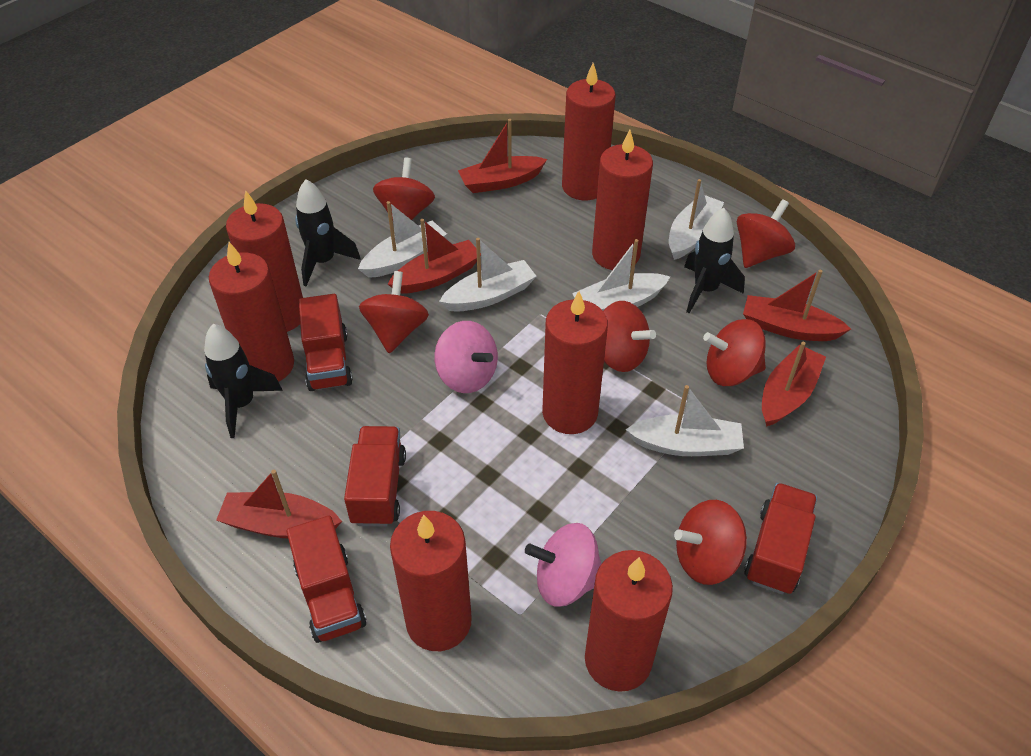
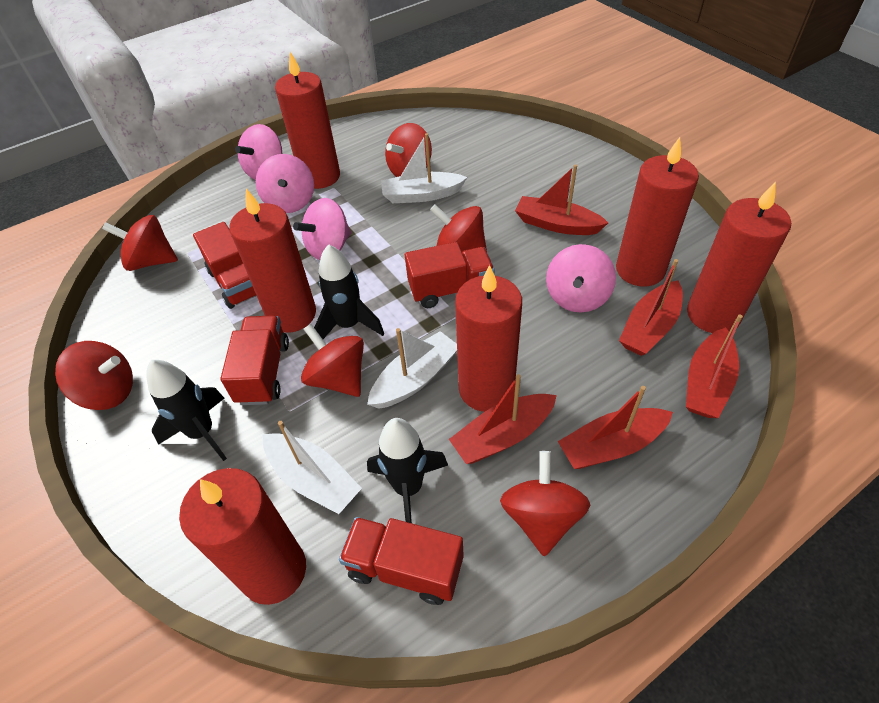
pink spinning top: [434,321,498,393] [525,523,602,607] = 2 -> [235,124,282,180] [256,154,314,213] [293,198,352,260] [546,244,616,313] = 4
red candle: [209,242,294,382] [226,190,303,332] [390,511,472,651] [542,291,608,434] [562,63,616,200] [585,550,673,692] [592,130,653,270] = 7 -> [179,468,306,605] [229,189,316,333] [275,52,340,189] [455,265,522,412] [616,137,699,287] [687,182,791,333] = 6
white boat: [358,201,447,278] [439,238,536,312] [572,239,670,311] [625,385,744,456] [669,179,724,260] = 5 -> [263,421,362,514] [367,328,457,409] [381,133,467,203] = 3

